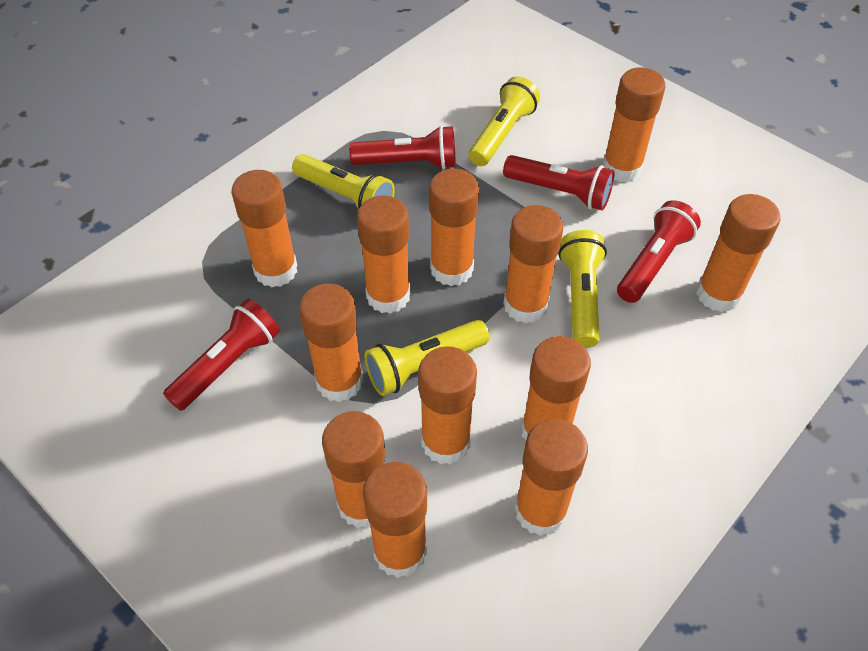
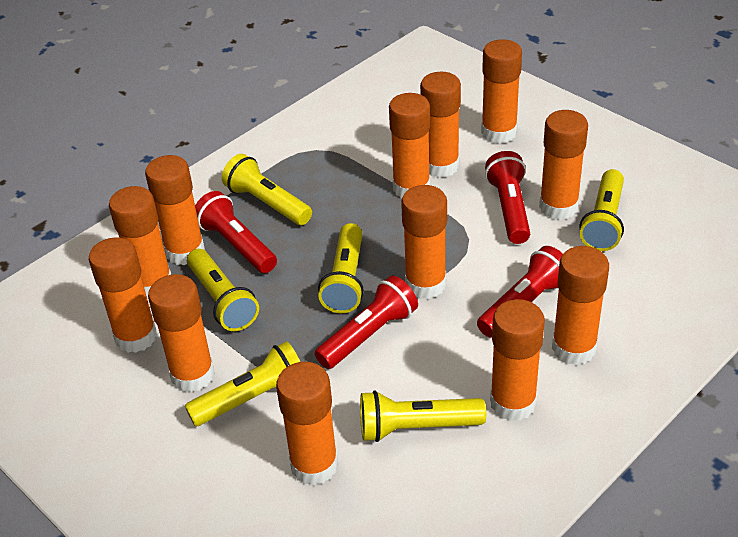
yellow flashlight: [292,154,395,209] [364,320,490,396] [469,76,540,166] [559,230,607,348] = 4 -> [185,341,300,426] [187,249,259,331] [222,154,312,225] [318,223,364,313] [360,390,486,442] [580,169,624,251] = 6

